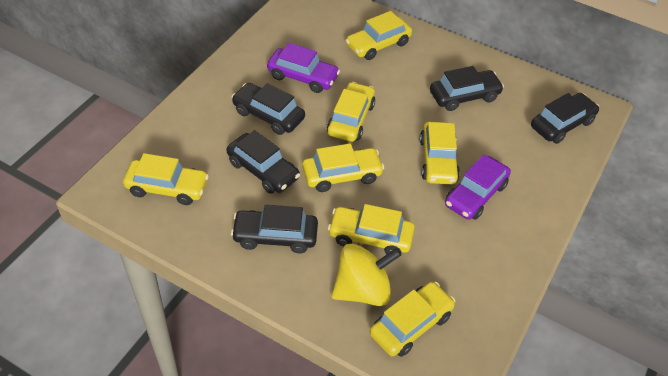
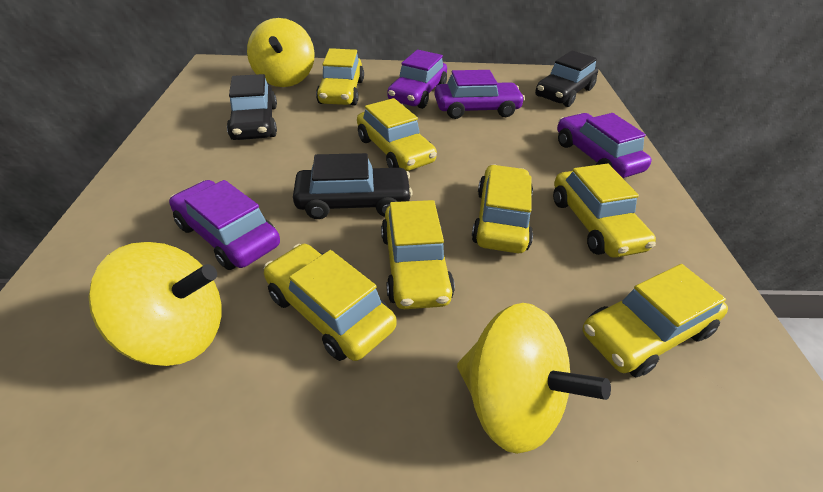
black car: [226,130,300,194] [231,205,318,253] [232,83,305,135] [430,66,504,111] [531,93,600,144] = 5 -> [227,74,277,140] [293,153,413,219] [535,50,598,107] = 3
purple car: [267,43,340,93] [445,154,511,220] = 2 -> [169,180,280,270] [387,50,447,109] [435,70,525,119] [557,113,652,178] = 4
yellow spinning top: [332,244,401,306] = 1 -> [89,242,222,366] [247,18,315,87] [457,303,611,454] = 3

